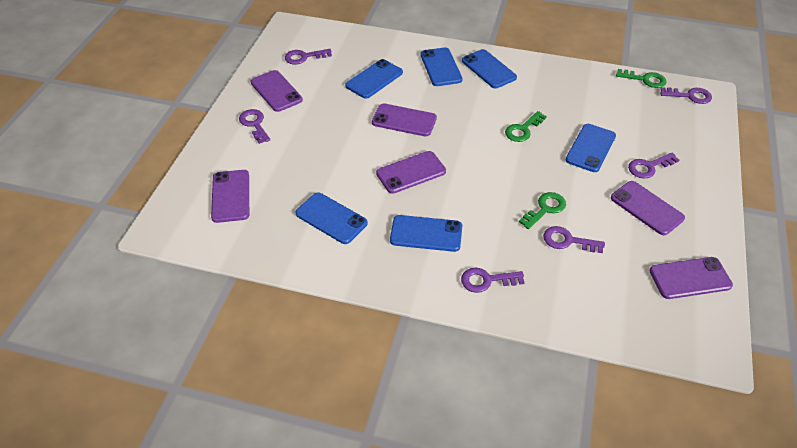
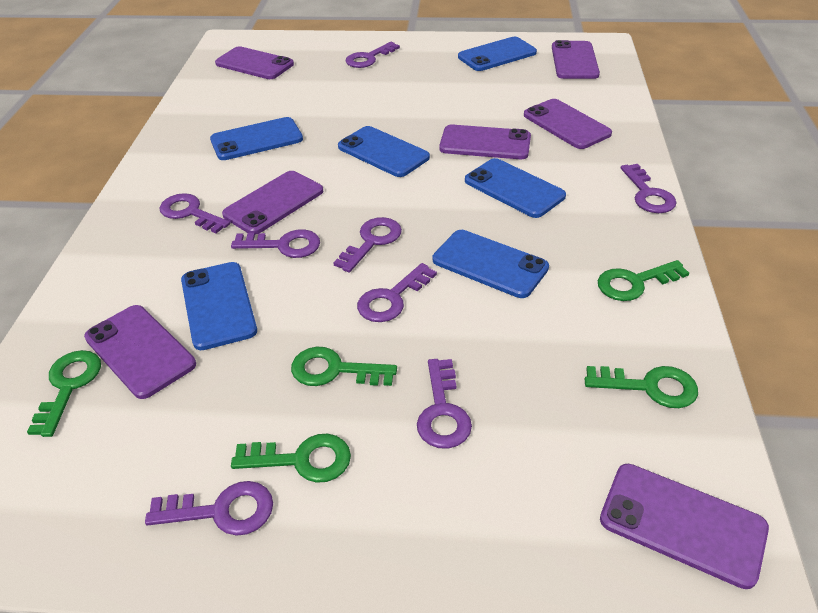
green key: [505,111,547,142] [519,192,566,229] [616,69,666,88] = 3 -> [27,350,101,437] [231,434,351,483] [291,347,397,386] [584,366,698,408] [598,260,689,301] = 5
purple key: [239,109,270,144] [285,49,332,65] [461,268,525,293] [543,226,605,253] [628,153,679,179] [660,87,712,104] = 6 -> [145,481,273,536] [160,193,230,233] [231,229,320,258] [333,217,402,273] [346,42,400,68] [357,263,437,322] [417,359,472,449] [621,164,677,213] = 8
purple phone: [211,170,249,223] [251,70,303,112] [372,103,437,136] [376,151,446,194] [611,181,685,235] [649,257,733,299] = 6 -> [84,305,196,399] [215,46,294,79] [222,171,323,235] [439,125,531,159] [524,99,612,149] [552,40,600,79] [600,464,769,589] = 7

